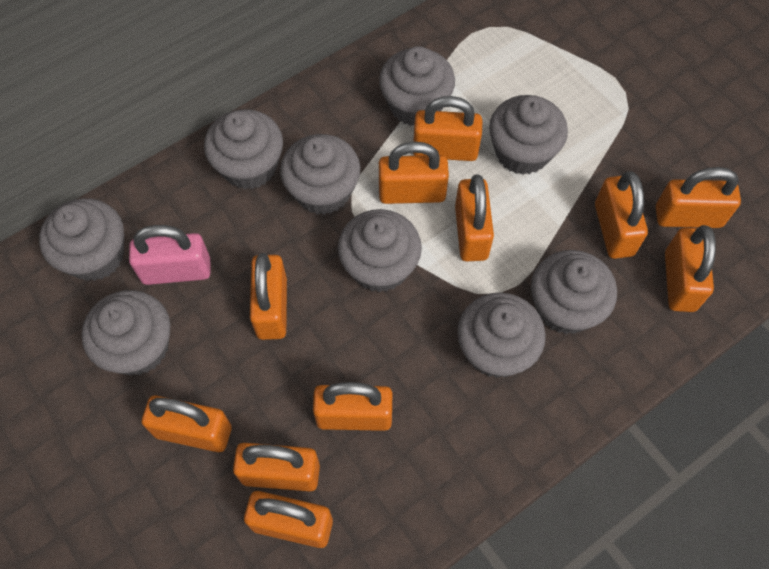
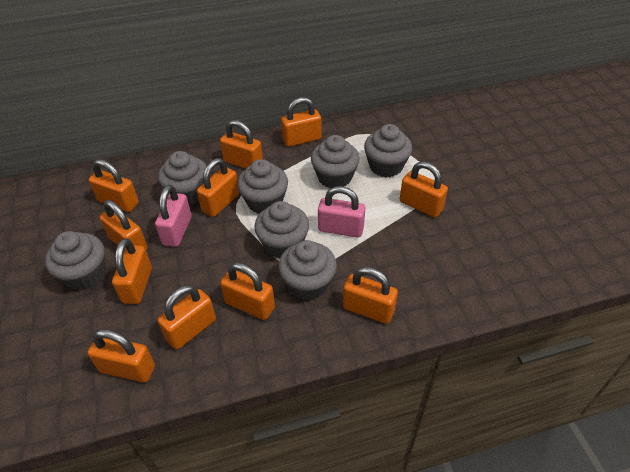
grey cupcake: [39,198,124,281] [81,290,170,375] [204,109,283,189] [280,134,360,215] [338,209,422,292] [379,46,455,126] [457,292,546,378] [489,95,568,175] [531,250,617,334] = 9 -> [45,231,105,290] [158,151,206,205] [237,159,288,214] [254,201,309,259] [278,240,337,300] [311,135,360,188] [364,124,412,178] = 7
pink padlock: [129,225,211,285] = 1 -> [155,185,192,247] [318,186,365,238] = 2

